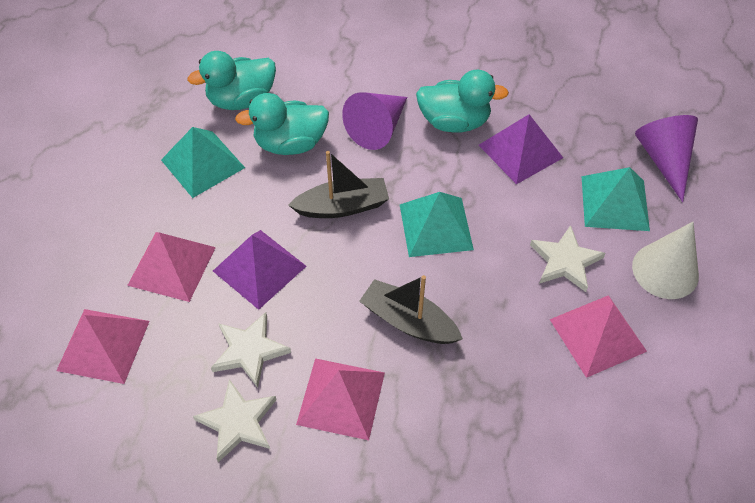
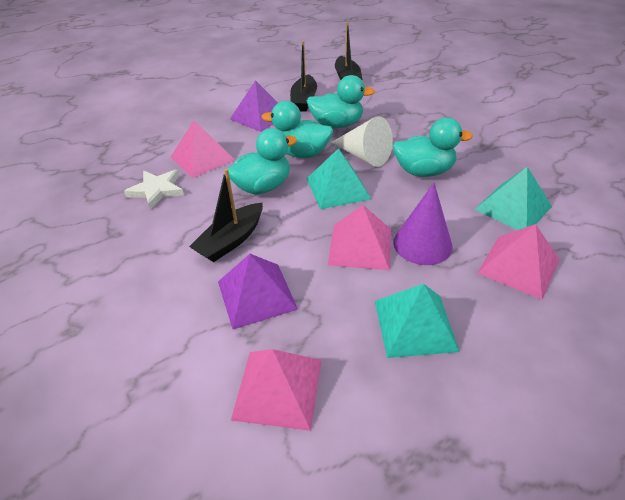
black boat: [288,151,389,218] [360,275,463,344] = 2 -> [189,169,263,262] [290,41,317,112] [335,22,362,80] = 3
purple cone: [342,92,407,150] [635,115,698,202] = 2 -> [393,183,453,265] = 1
turquoise duck: [187,51,276,110] [235,93,329,155] [416,70,509,132] = 3 -> [227,128,297,194] [261,101,333,158] [307,75,375,128] [393,118,473,177] = 4
white star: [193,379,277,463] [211,312,291,388] [530,225,606,292] = 3 -> [124,170,184,210] = 1

